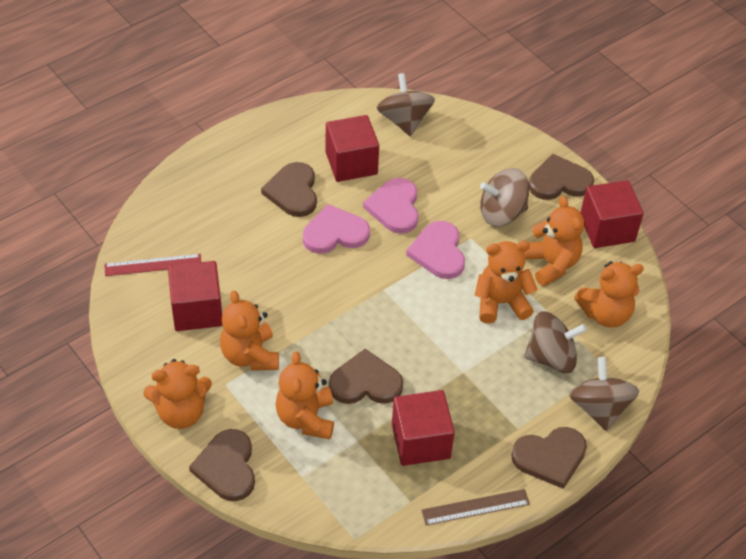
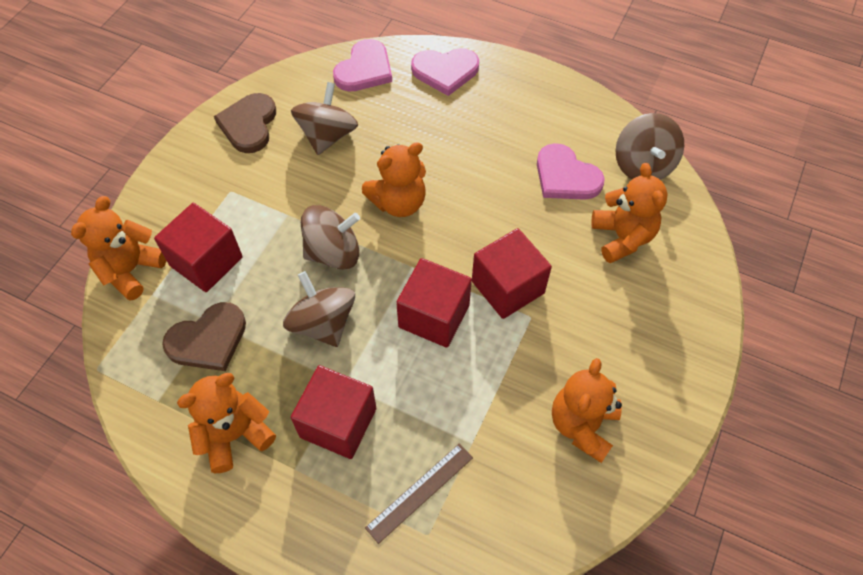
brown heart: [189,429,255,501] [261,162,317,217] [329,349,403,404] [511,427,587,489] [529,154,594,200] = 5 -> [162,302,246,371] [214,93,276,153] = 2
orange teddy bear: [143,359,212,429] [220,291,279,371] [275,351,334,439] [474,241,538,324] [524,196,584,286] [574,261,644,328] = 6 -> [71,196,167,301] [177,373,276,473] [362,142,426,217] [552,358,622,463] [591,163,668,263] = 5
red ruler: [104,254,201,276] = 1 -> none = 0

